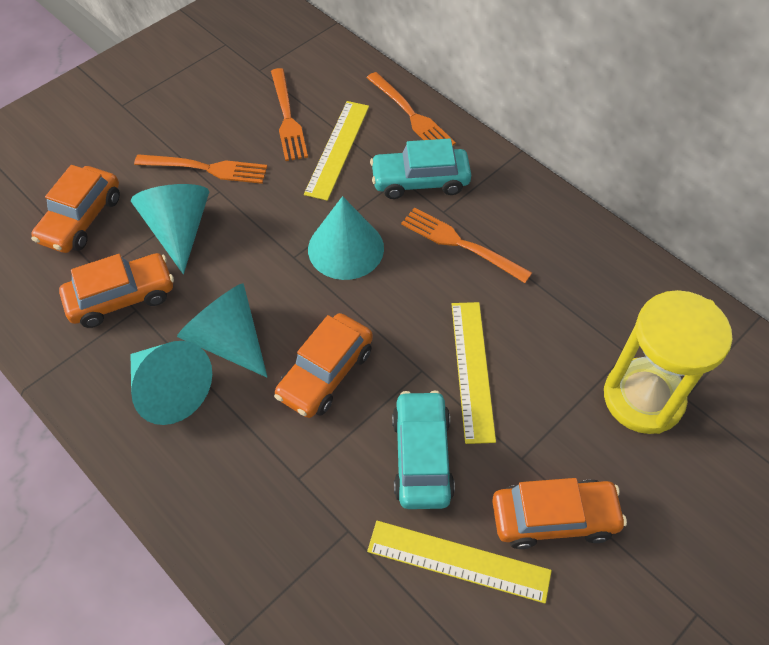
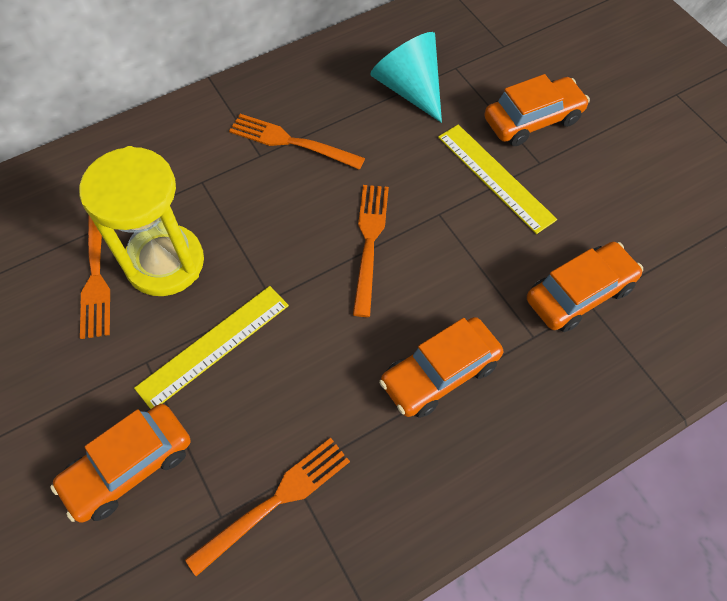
turquoise car: [370,139,471,199] [392,391,455,509] = 2 -> none = 0
turquoise cone: [130,341,212,425] [131,184,209,274] [177,283,267,378] [308,196,384,280] = 4 -> [370,32,442,123] = 1
yellow ruler: [304,101,369,201] [367,521,552,603] [452,302,496,444] = 3 -> [134,286,289,409] [438,125,557,234] = 2

